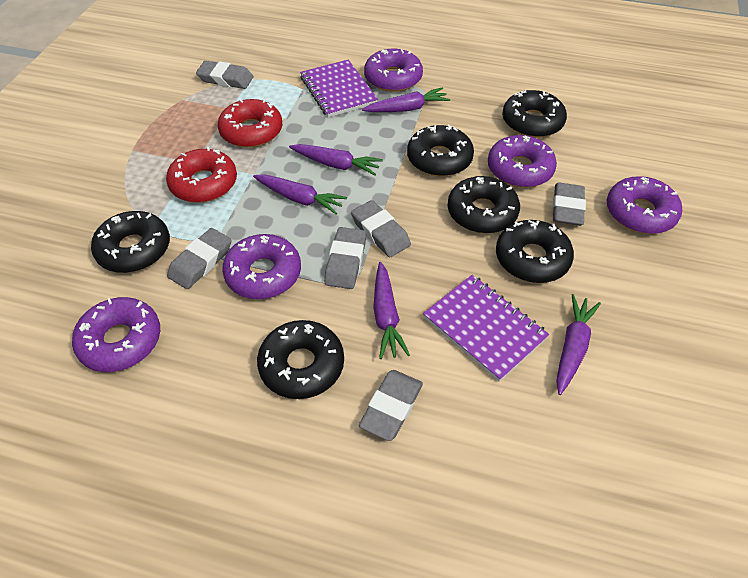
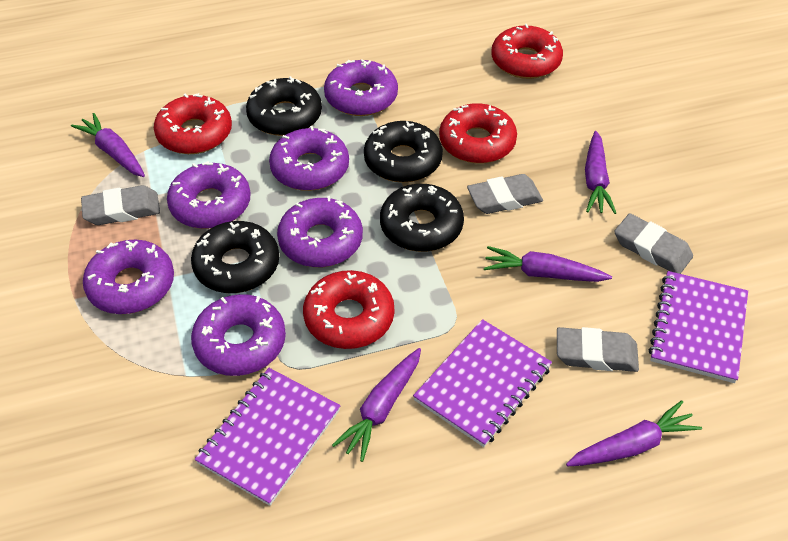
black donut: [91,211,170,273] [257,320,344,399] [407,124,474,176] [448,176,520,234] [496,220,574,283] [502,90,567,138] = 6 -> [191,221,279,293] [246,76,322,136] [364,121,443,183] [380,184,464,252] = 4
grey eraser: [167,228,231,289] [196,61,254,89] [324,227,366,289] [351,200,411,257] [359,370,423,441] [553,182,586,226] = 6 -> [81,185,160,225] [467,174,543,214] [557,327,639,372] [614,213,693,274] = 4
purple donut: [72,297,160,372] [222,234,301,299] [364,49,423,92] [488,135,557,188] [607,176,682,234] = 5 -> [83,240,174,314] [167,161,251,229] [191,294,286,376] [269,126,349,191] [277,196,363,267] [324,59,398,116] = 6
purple notebook: [300,60,378,117] [423,275,549,382] = 2 -> [195,368,341,506] [413,319,552,447] [649,271,748,383] = 3
red donut: [166,147,237,203] [218,99,282,148] = 2 -> [154,93,232,154] [303,270,394,349] [439,103,517,164] [491,24,563,79] = 4

